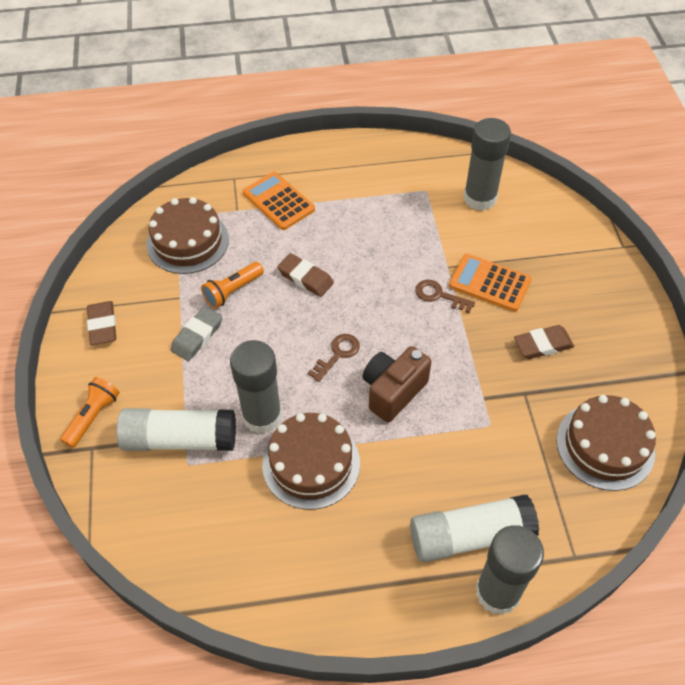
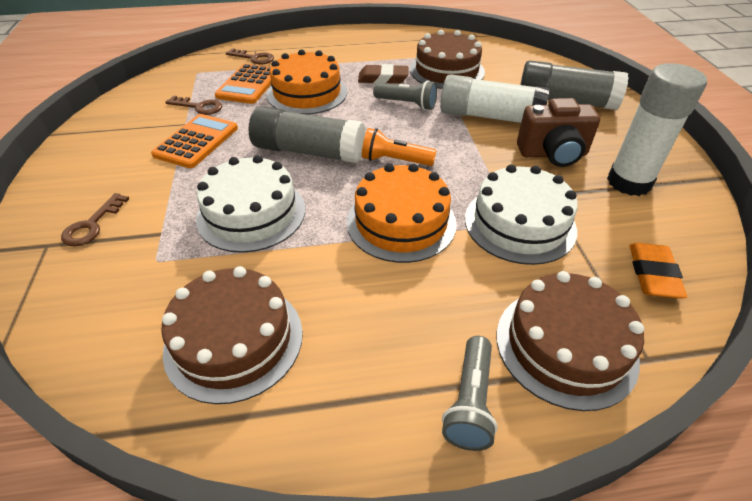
brown eraser: [87,301,116,345] [277,253,334,297] [514,325,574,359] = 3 -> [358,64,408,84] = 1
brown key: [308,334,360,382] [415,280,475,313] = 2 -> [61,193,129,246] [165,96,222,115] [226,48,274,65] = 3
grey eraser: [171,306,222,361] = 1 -> none = 0
grey flashlight: none = 0 -> [373,80,437,110] [442,336,498,451] = 2
grey glue stick: [230,340,282,434] [464,118,511,211] [476,525,544,615] = 3 -> [249,106,365,163] [520,61,629,110] = 2
orange cake: none = 0 -> [267,49,347,115] [347,163,457,263] = 2
orange eraser: none = 0 -> [629,243,687,298] = 1
orange flashlight: [60,377,120,448] [201,262,264,308] = 2 -> [362,128,437,166] = 1
white cake: none = 0 -> [196,155,305,253] [465,164,578,265] = 2

